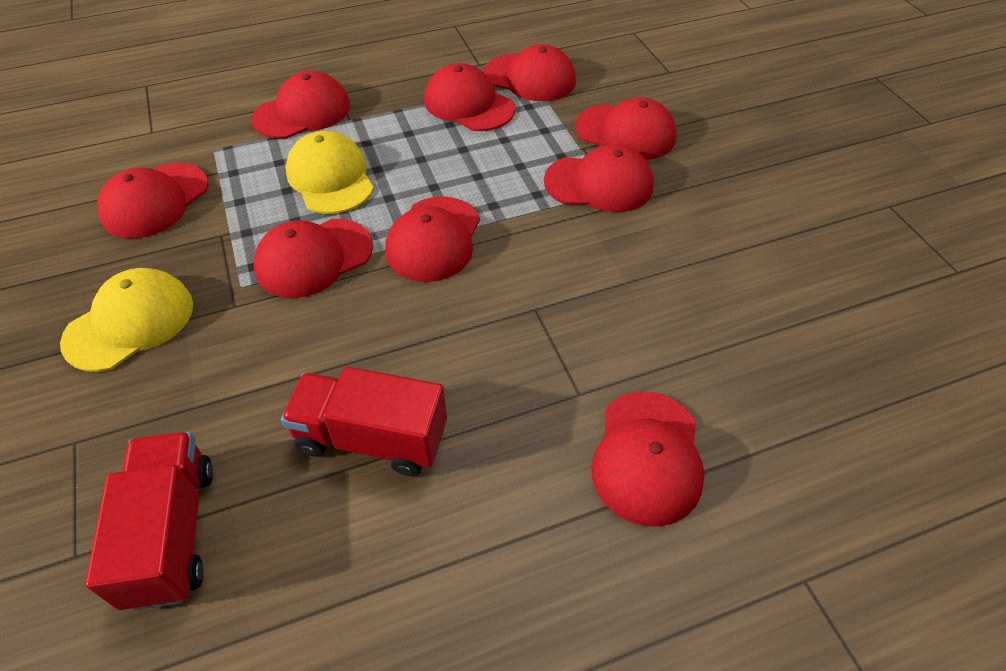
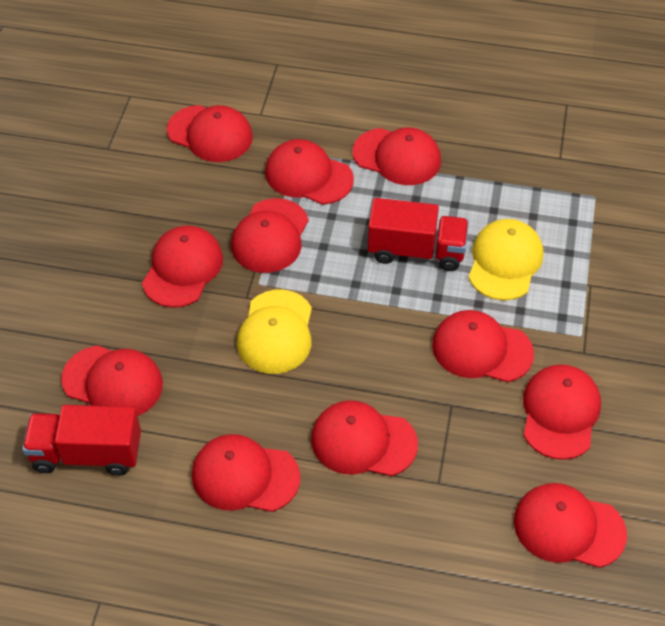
red cap: [98,163,208,239] [252,71,350,139] [254,219,373,298] [386,196,480,282] [424,63,515,131] [484,44,576,101] [544,144,654,212] [575,97,677,160] [591,391,704,527] = 9 -> [61,345,163,416] [142,226,223,308] [167,105,253,162] [192,434,300,512] [231,198,309,273] [265,139,354,205] [311,400,418,476] [353,127,441,185] [432,310,534,382] [514,483,627,568] [523,364,601,460] = 11

